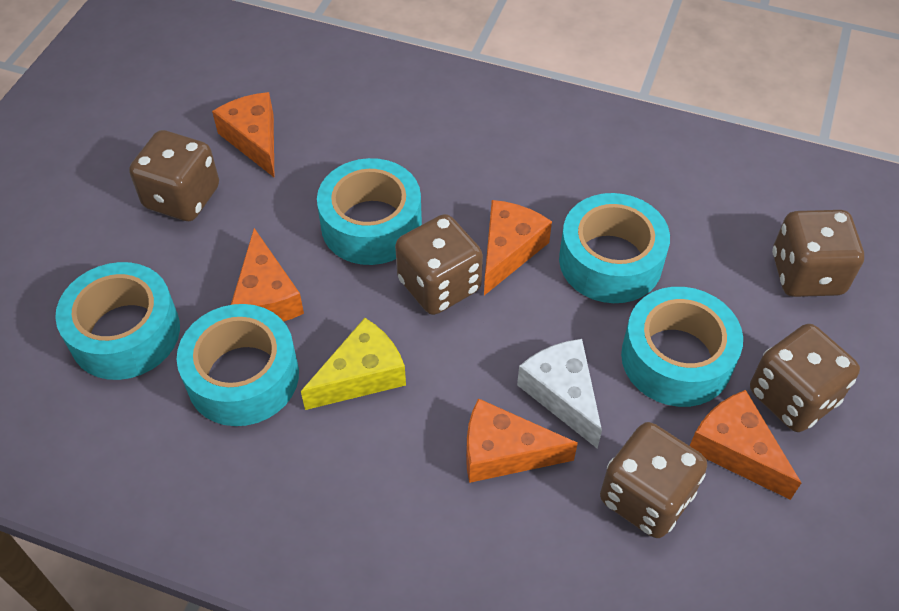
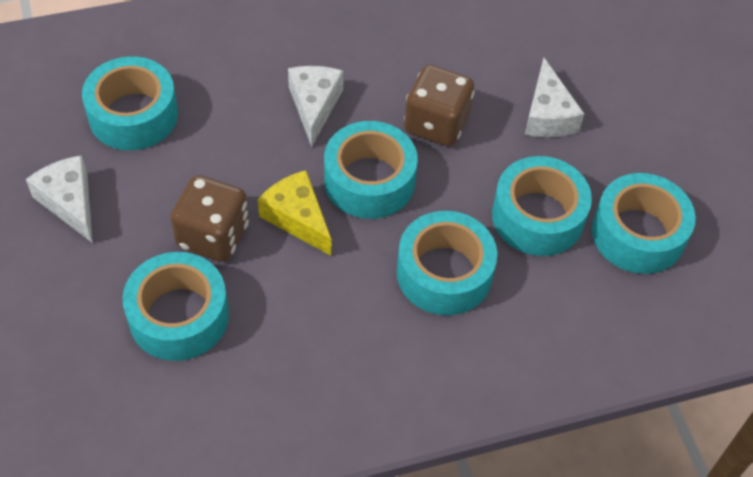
brown dice: [129,130,219,221] [395,214,483,315] [600,422,707,538] [750,324,860,432] [772,210,864,297] = 5 -> [170,175,249,262] [404,65,475,146] = 2
orange cheese: [212,92,274,177] [231,228,304,322] [466,398,578,483] [484,200,552,295] [690,390,801,500] = 5 -> none = 0
turquoise tape: [55,262,180,380] [177,304,299,426] [317,158,422,265] [559,193,670,303] [621,287,743,407] = 5 -> [82,56,178,150] [122,252,229,361] [324,121,418,219] [397,211,497,315] [492,156,592,256] [592,173,696,274] = 6
white cheese: [517,339,602,448] = 1 -> [26,155,93,243] [288,66,344,147] [525,58,584,137] = 3

